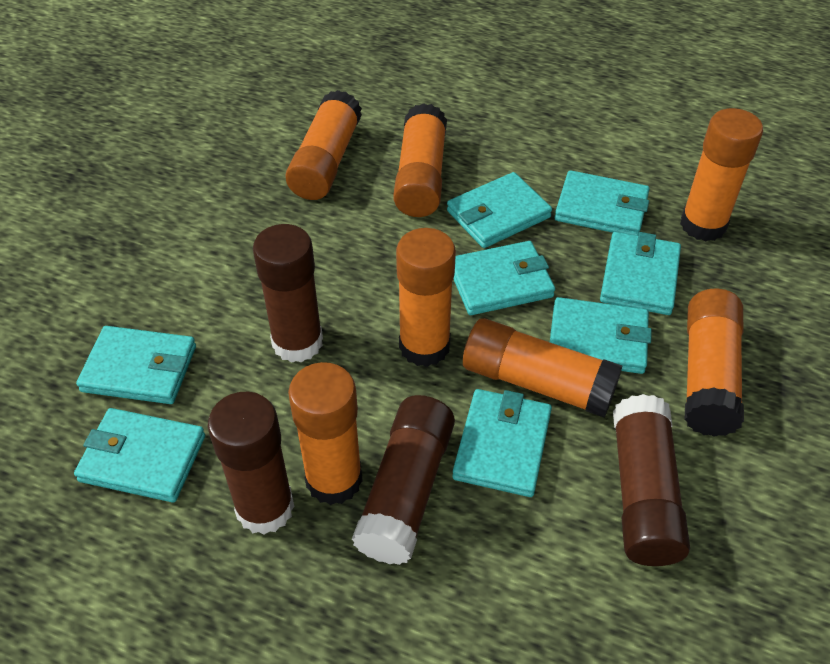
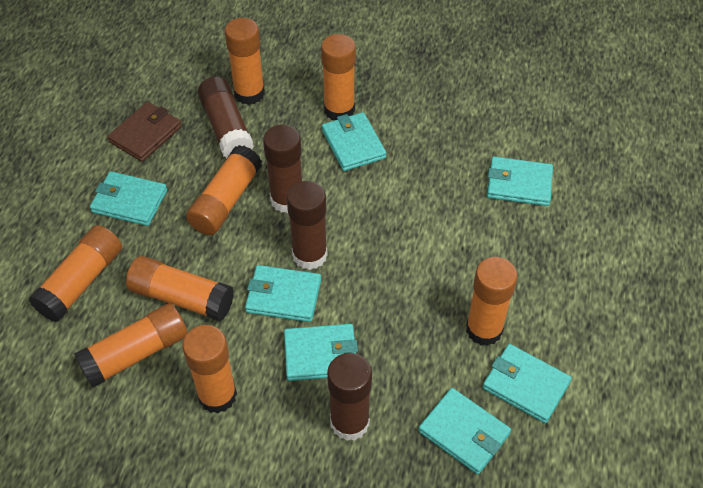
brown wallet: none = 0 -> [107,102,182,162] = 1
orange glue stick: [285,90,362,200] [288,362,363,505] [393,103,447,217] [396,228,456,367] [463,318,622,418] [680,108,763,241] [685,289,744,437] = 7 -> [29,225,122,322] [74,303,188,388] [126,256,234,322] [183,325,237,413] [186,145,262,235] [225,18,265,105] [321,34,356,120] [466,257,518,346] = 8
turquoise wallet: [74,408,205,502] [76,326,196,404] [447,172,552,248] [452,389,552,497] [454,241,555,315] [550,297,652,374] [555,170,649,236] [600,232,681,315] = 8 -> [90,171,167,226] [245,265,321,322] [284,324,358,381] [322,112,386,171] [418,388,511,475] [483,344,572,423] [487,156,553,206] = 7

